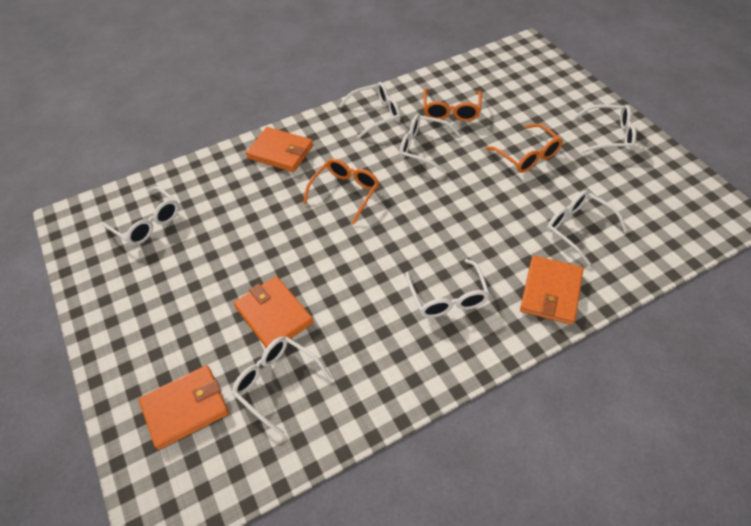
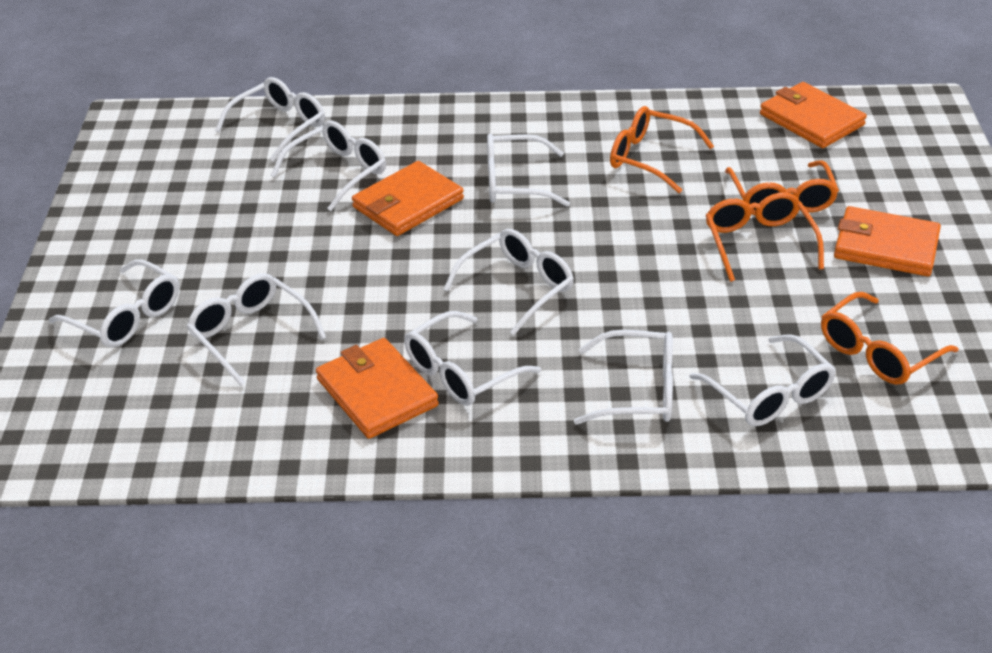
orange glasses: [303,159,379,225] [423,89,482,122] [485,123,563,173] = 3 -> [610,106,714,193] [706,192,824,282] [725,160,839,215] [821,292,958,385] = 4
white glasses: [102,186,179,245] [232,337,332,435] [339,82,401,138] [399,114,462,174] [406,259,490,318] [547,190,627,266] [575,104,636,153] = 7 -> [49,259,179,347] [186,273,326,386] [215,77,325,162] [271,121,386,211] [404,311,541,406] [443,229,574,336] [487,134,570,207] [574,330,673,425] [690,334,836,426] = 9

